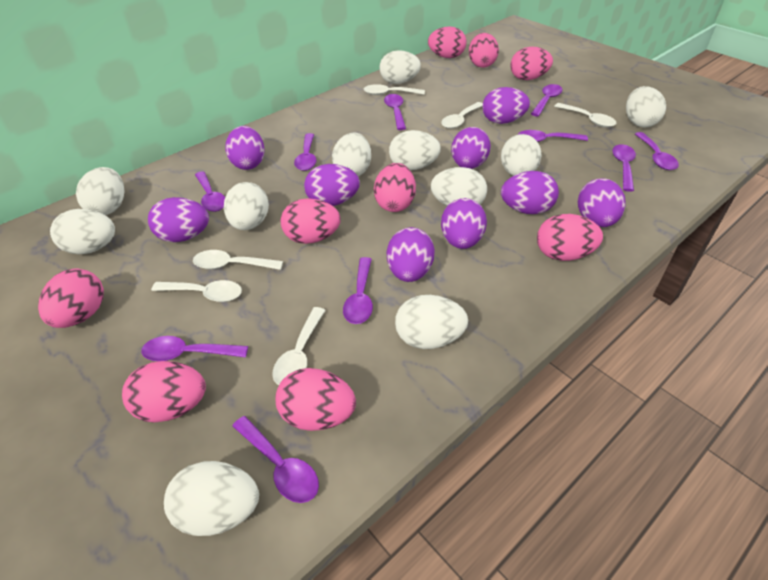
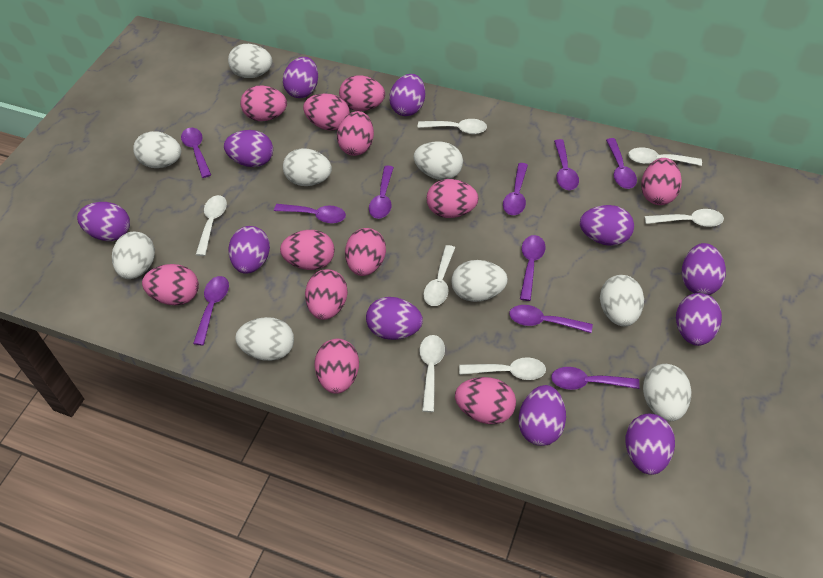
pink egg: [38,269,104,328] [122,361,206,423] [275,368,356,431] [281,198,341,244] [374,163,416,212] [428,26,466,58] [469,33,499,68] [511,47,553,80] [537,214,603,261] = 9 -> [142,264,199,305] [240,86,287,121] [280,230,335,270] [303,94,350,131] [305,269,348,320] [314,339,359,394] [337,111,374,156] [339,75,385,111] [345,228,386,276] [427,179,479,218] [455,377,516,424] [641,158,682,205] = 12
purple egg: [148,197,209,242] [225,126,265,170] [304,164,360,206] [387,227,435,282] [441,198,487,249] [451,127,491,169] [482,87,530,124] [501,171,559,214] [578,178,625,227] = 9 -> [77,202,130,241] [224,130,273,167] [228,226,270,274] [283,57,318,98] [366,297,423,340] [389,74,425,116] [518,385,566,446] [580,205,634,246] [625,414,675,475] [676,293,722,346] [682,243,726,295] = 11
white egg: [50,209,115,254] [76,167,125,215] [164,461,259,536] [224,182,269,230] [332,132,371,176] [380,50,421,84] [389,130,441,170] [395,295,468,349] [431,167,487,206] [501,134,542,176] [626,86,666,128] = 11 -> [112,232,155,279] [133,131,181,168] [228,44,272,78] [235,317,294,361] [283,148,332,186] [414,141,463,180] [451,260,508,302] [600,275,644,326] [643,364,691,421] = 9
white spoon: [151,280,242,302] [193,250,283,270] [272,307,325,385] [364,84,425,95] [441,102,483,129] [554,103,617,127] = 6 -> [196,195,227,256] [418,119,487,134] [419,335,445,412] [423,245,455,306] [459,357,546,380] [628,147,702,166] [645,209,724,227] = 7

